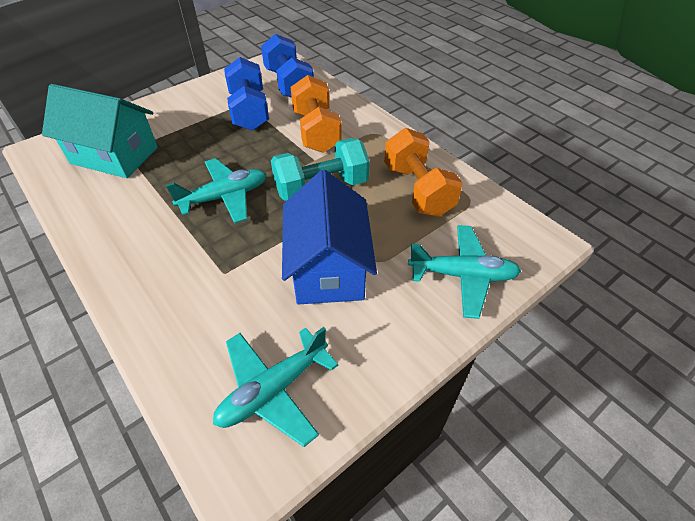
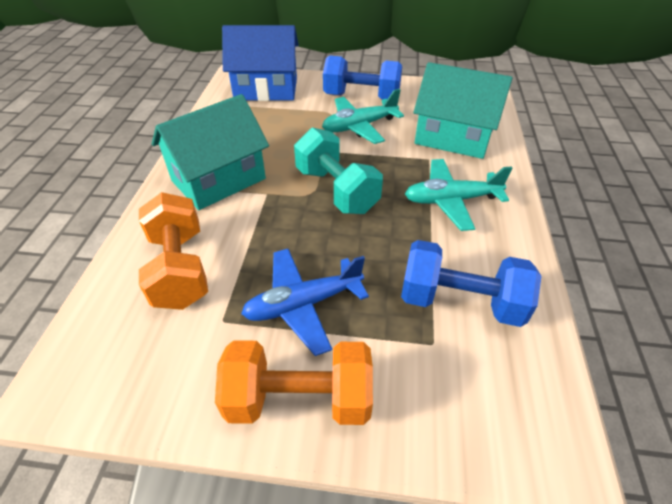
blue plane: none = 0 -> [241,249,369,356] = 1
turquoise house: [42,84,158,178] = 1 -> [152,94,269,210] [414,62,513,159] = 2
turquoise plane: [166,158,267,224] [213,327,338,447] [408,225,521,319] = 3 -> [322,89,404,144] [405,159,512,231] = 2

